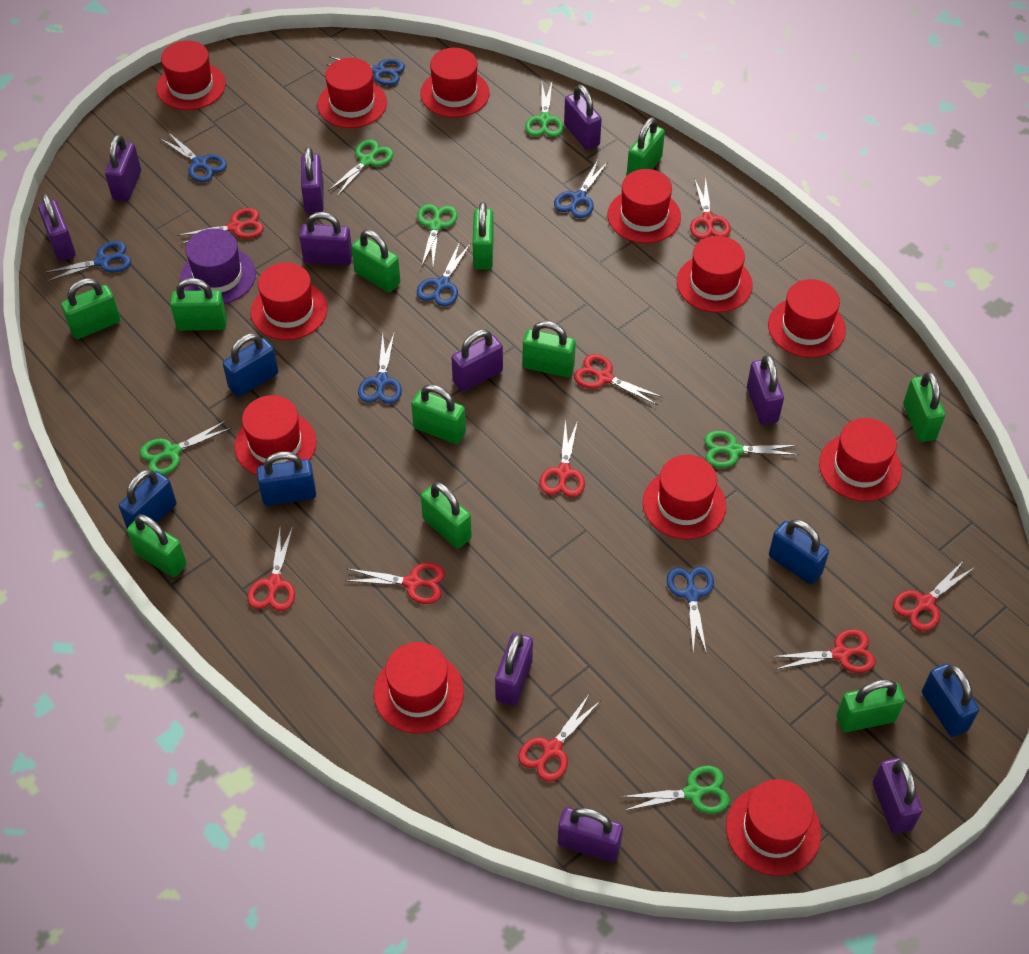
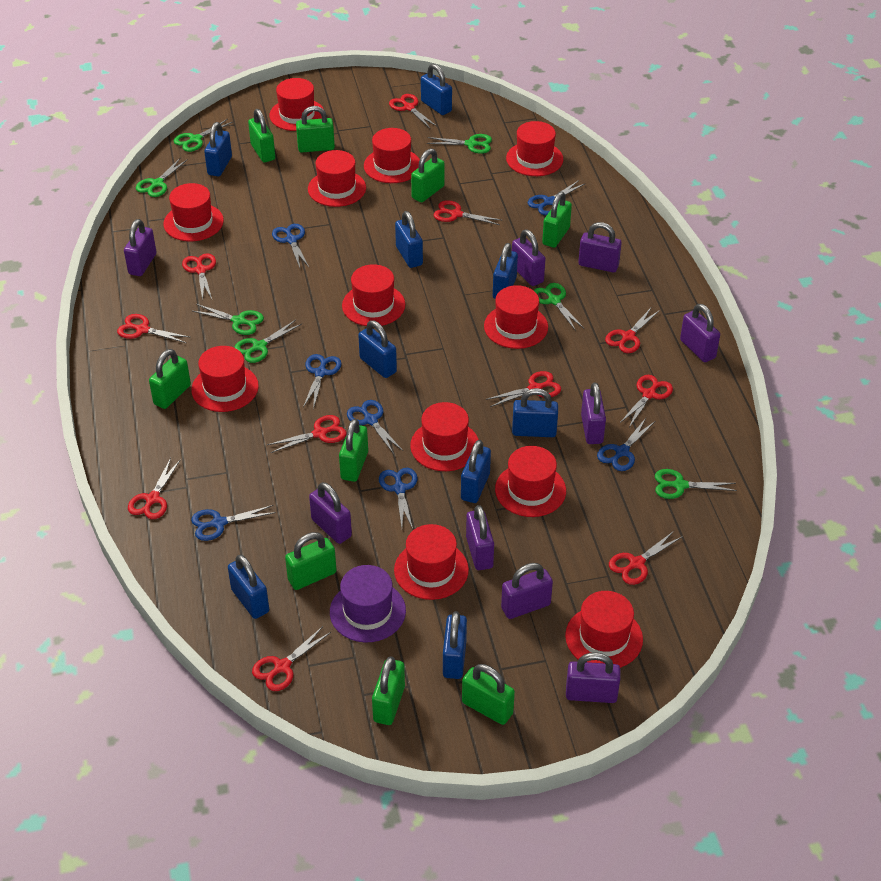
blue padlock: [119,469,177,528] [223,333,278,397] [257,451,316,506] [769,519,829,584] [922,663,979,737] = 5 -> [204,122,232,176] [228,554,269,619] [358,320,397,378] [395,211,423,268] [421,64,452,115] [443,611,467,679] [461,440,491,503] [493,243,518,299] [512,388,558,437] = 9
green padlock: [61,278,120,339] [127,514,187,577] [170,278,227,331] [351,230,400,292] [411,384,466,444] [421,482,472,548] [473,202,494,270] [523,321,576,377] [627,117,665,175] [837,679,905,732] [903,372,945,442] = 11 -> [149,349,191,409] [248,109,275,162] [285,532,337,590] [296,106,335,152] [339,419,368,482] [372,656,405,725] [411,149,445,202] [462,664,515,725] [542,192,572,248] = 9
green scissors: [140,420,233,475] [328,139,394,196] [417,204,458,266] [525,82,564,137] [620,765,730,814] [704,431,799,468] = 6 -> [136,157,188,197] [174,119,233,152] [193,304,264,335] [234,320,302,363] [427,134,492,153] [533,283,584,331] [655,469,737,499] = 7
purple padlock: [38,194,76,261] [105,134,141,201] [299,212,352,266] [301,147,324,214] [451,329,503,392] [495,633,533,706] [558,807,623,862] [564,85,602,150] [747,355,784,425] [872,758,922,834] = 10 -> [124,219,156,276] [309,482,352,544] [466,505,494,570] [501,563,553,619] [512,229,545,286] [566,652,620,703] [578,222,622,272] [581,382,606,444] [680,304,720,362] = 9
red scissors: [177,208,264,244] [247,527,295,611] [345,563,445,604] [518,693,600,782] [540,420,585,497] [574,354,663,405] [690,176,731,240] [772,629,876,673] [893,559,975,631] = 9 -> [117,314,189,343] [128,458,181,519] [182,253,216,301] [252,626,331,691] [267,415,347,453] [389,94,437,128] [434,200,501,225] [486,371,561,407] [605,308,660,353] [609,531,682,585] [620,375,673,427] = 11

